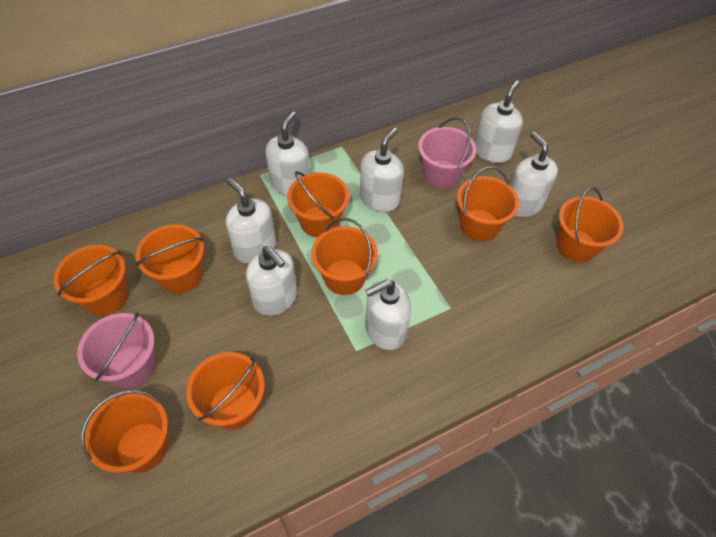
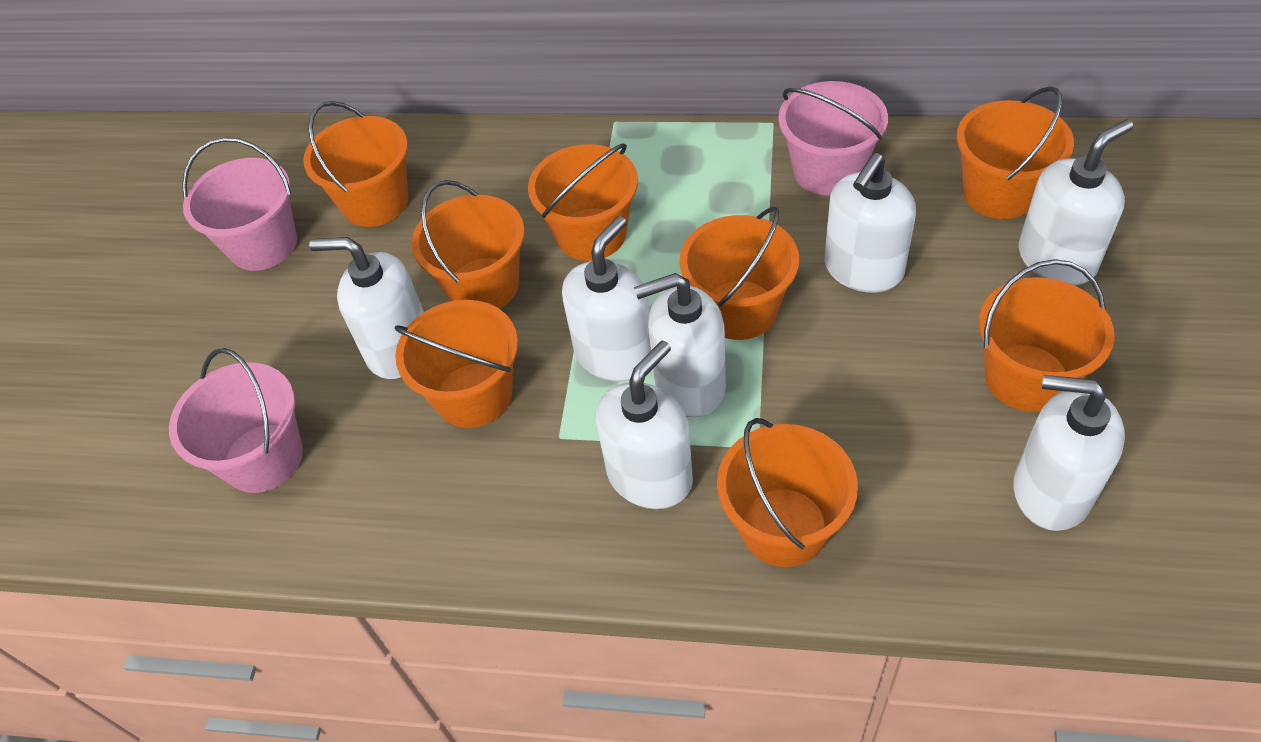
pink bucket: [77,313,155,389] [418,117,476,188] = 2 -> [169,348,303,493] [182,137,297,271] [778,81,888,196] = 3

